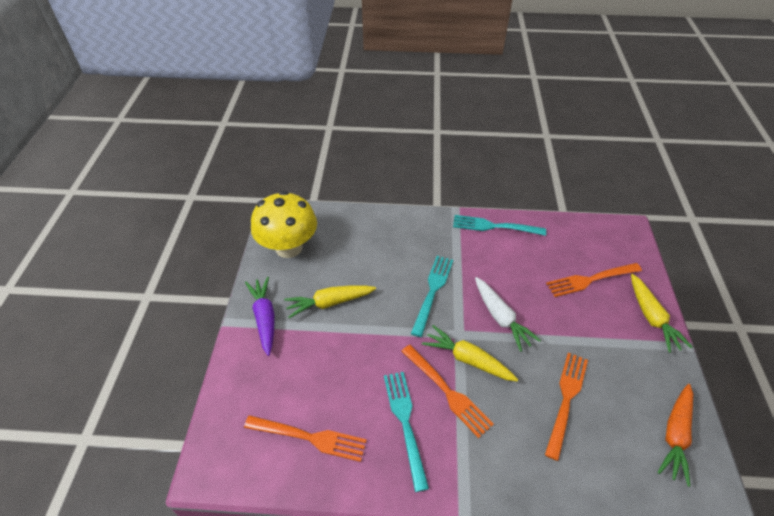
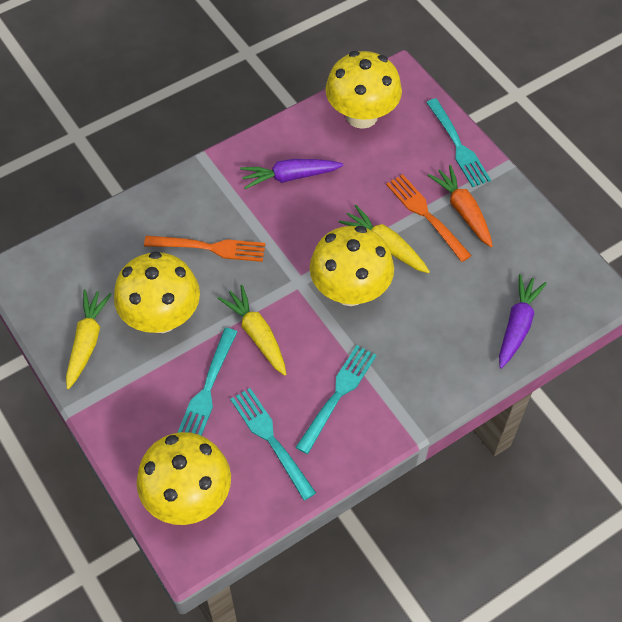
orange fork: [244,415,367,462] [401,345,494,438] [545,353,588,461] [546,263,642,297] = 4 -> [144,236,265,262] [386,174,472,262] = 2
purple carrot: [245,277,275,356] = 1 -> [240,159,343,189] [499,274,547,369] = 2
turquoise fork: [384,372,429,492] [411,256,453,337] [453,215,546,236] = 3 -> [177,328,237,436] [230,388,316,500] [295,345,377,454] [426,98,491,187] = 4
white carrot: [475,277,541,352] = 1 -> none = 0
yellow mushroom: [251,191,317,258] = 1 -> [114,251,200,333] [136,432,231,525] [310,226,394,306] [325,51,402,129] = 4

